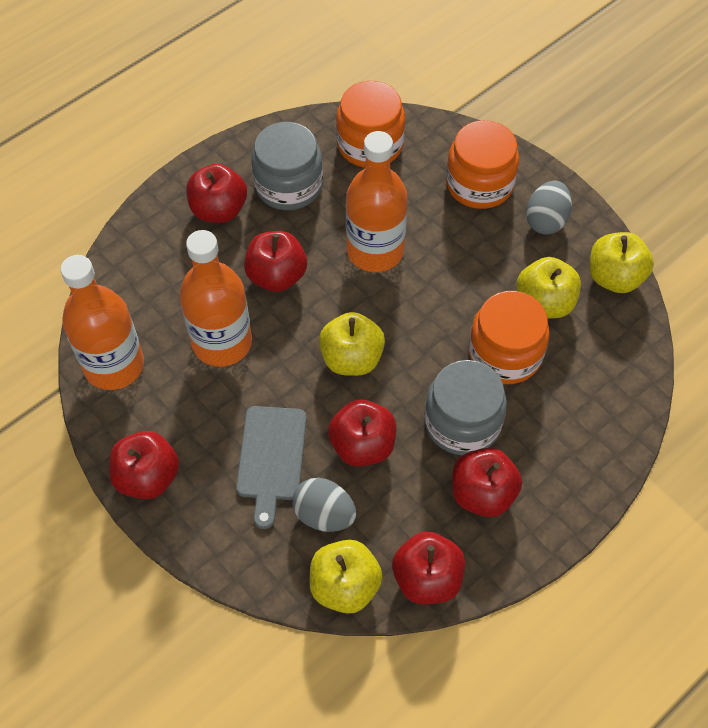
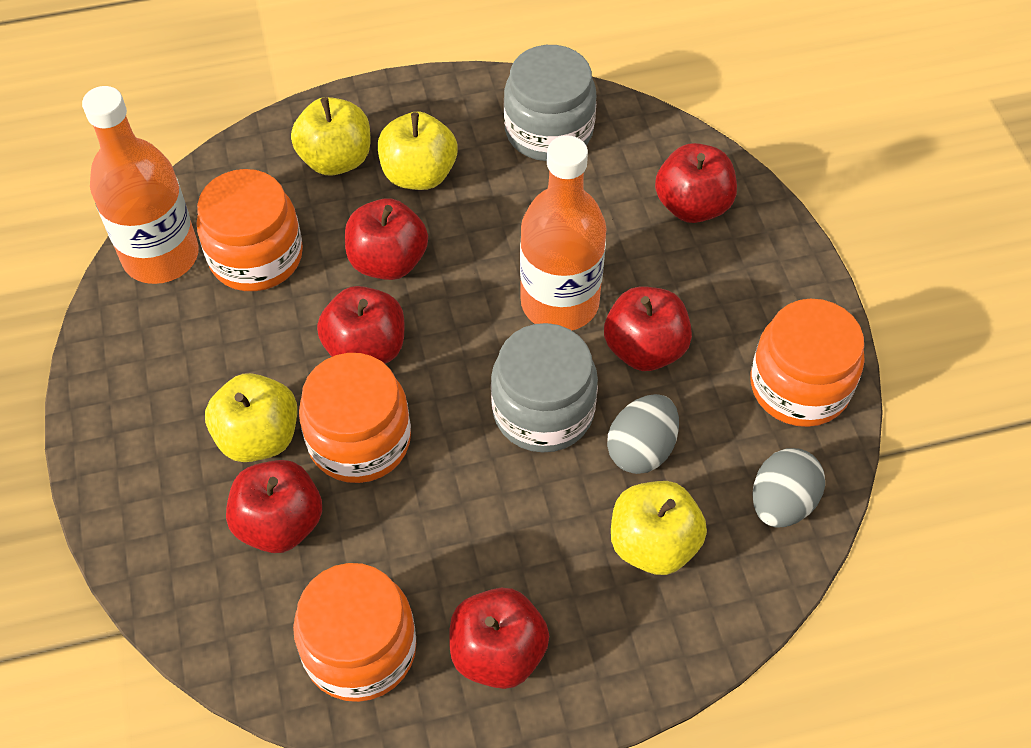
grey cutting board: [236,406,307,529] = 1 -> none = 0
orange bottle: [61,255,144,390] [179,230,252,367] [346,131,408,272] = 3 -> [82,86,199,284] [520,135,607,330] = 2
orange jar: [336,81,405,168] [446,120,519,209] [468,291,550,384] = 3 -> [197,169,303,291] [293,563,416,702] [299,353,411,483] [750,299,864,427] = 4

